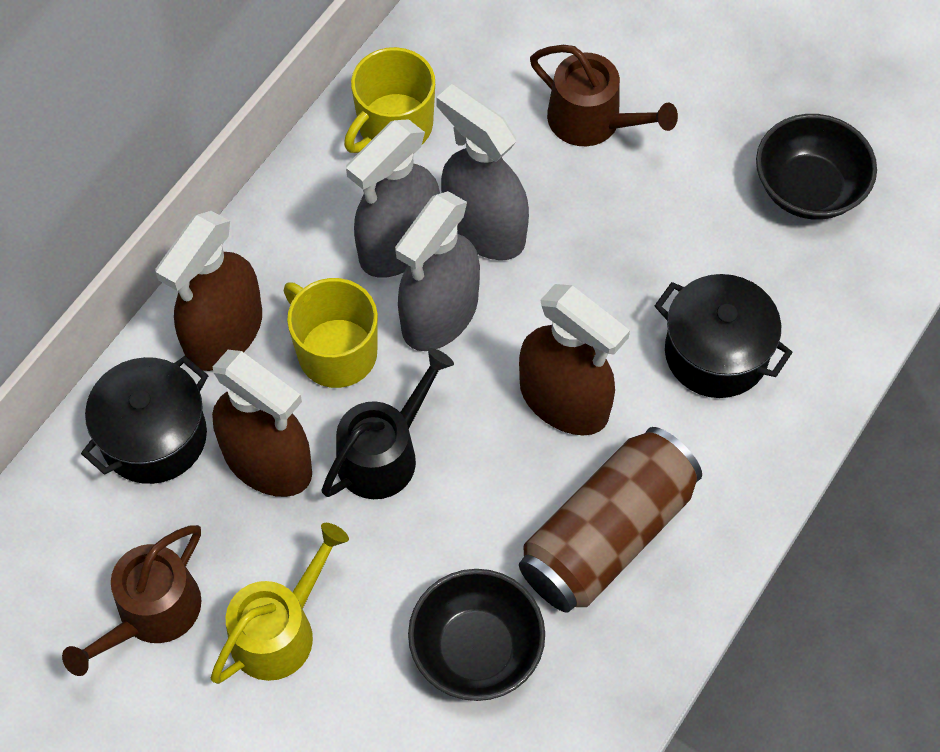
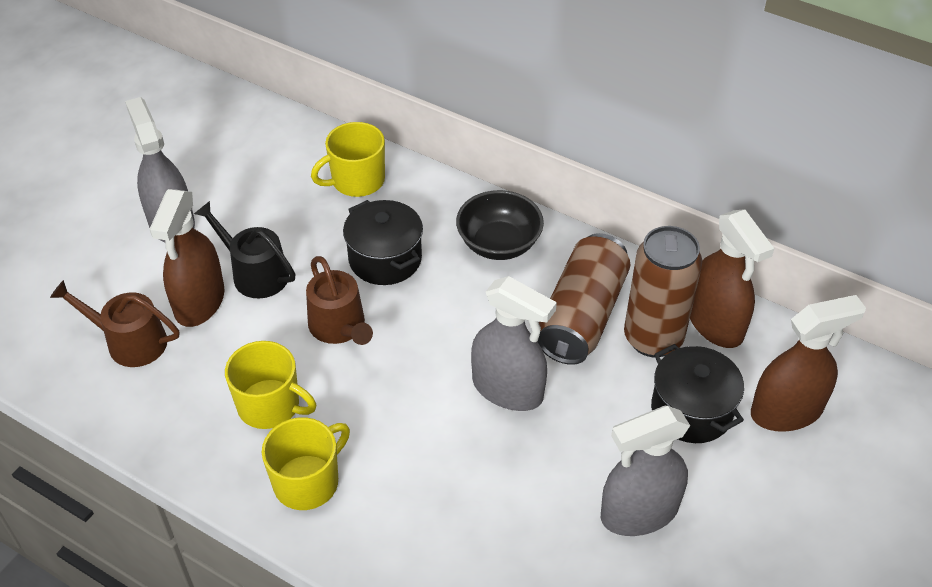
black bowl: [408,569,545,701] [756,114,877,220] = 2 -> [456,190,544,260] = 1
brown can: [519,427,702,612] = 1 -> [537,233,630,365] [624,226,702,357] = 2
yellow mug: [284,278,378,388] [344,47,435,153] = 2 -> [225,341,316,429] [262,417,350,510] [311,122,385,197] = 3
yellow watering can: [211,523,349,684] = 1 -> none = 0

